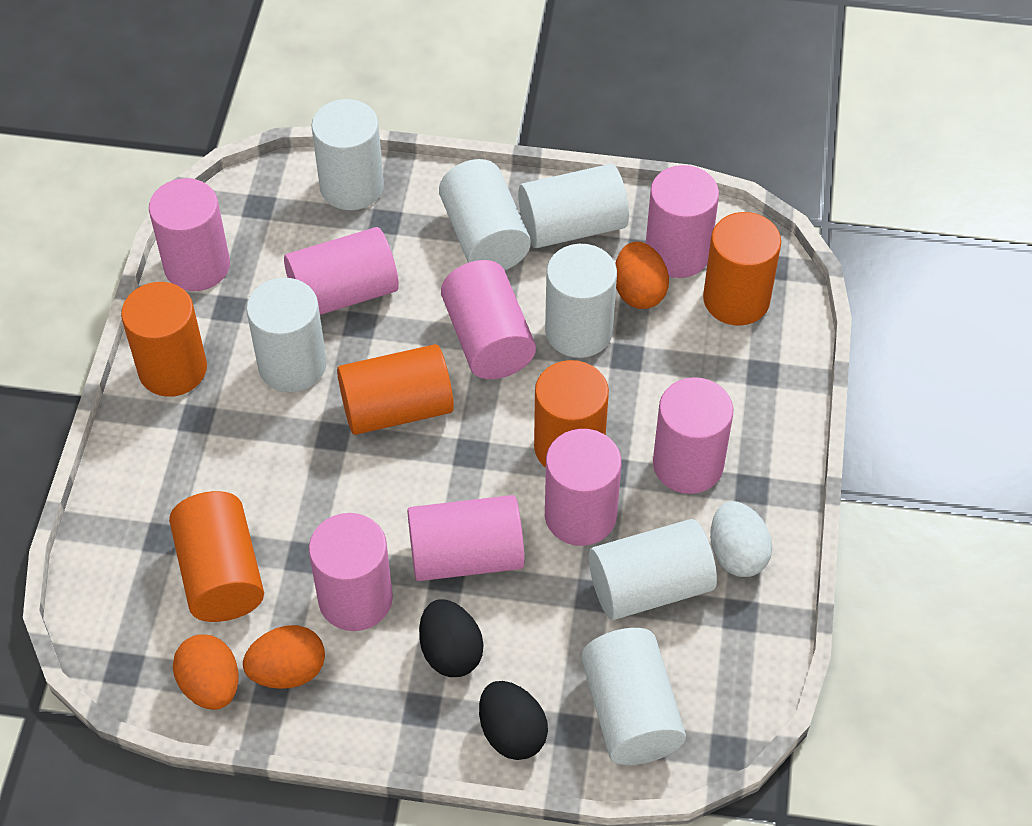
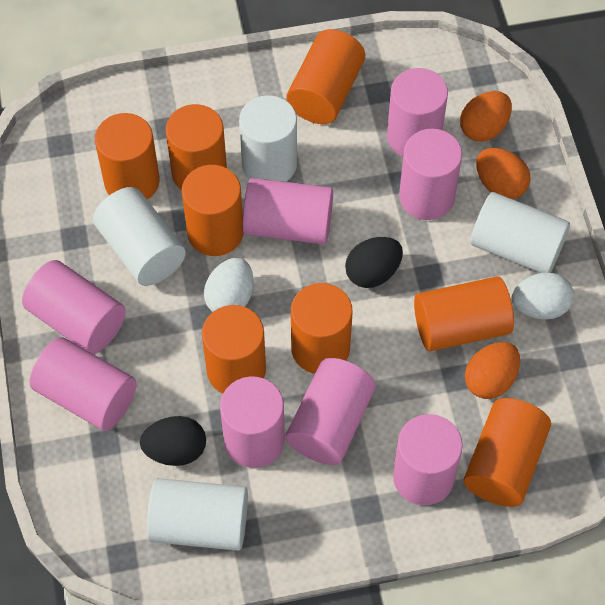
orange cylinder: [121,282,207,397] [169,491,264,622] [337,344,454,435] [534,360,609,468] [703,212,781,326] = 5 -> [95,113,160,200] [166,104,227,190] [182,165,243,256] [202,305,266,393] [287,29,365,124] [291,283,353,374] [414,276,514,351] [464,398,551,507] = 8
white cylinder: [246,278,327,392] [311,99,384,210] [439,159,531,270] [518,164,629,248] [545,244,617,358] [581,628,686,765] [589,519,717,620] = 7 -> [93,187,186,286] [147,478,248,551] [239,95,297,182] [470,192,570,273] = 4
white egg: [710,501,773,577] = 1 -> [204,258,254,312] [512,272,574,320] = 2

